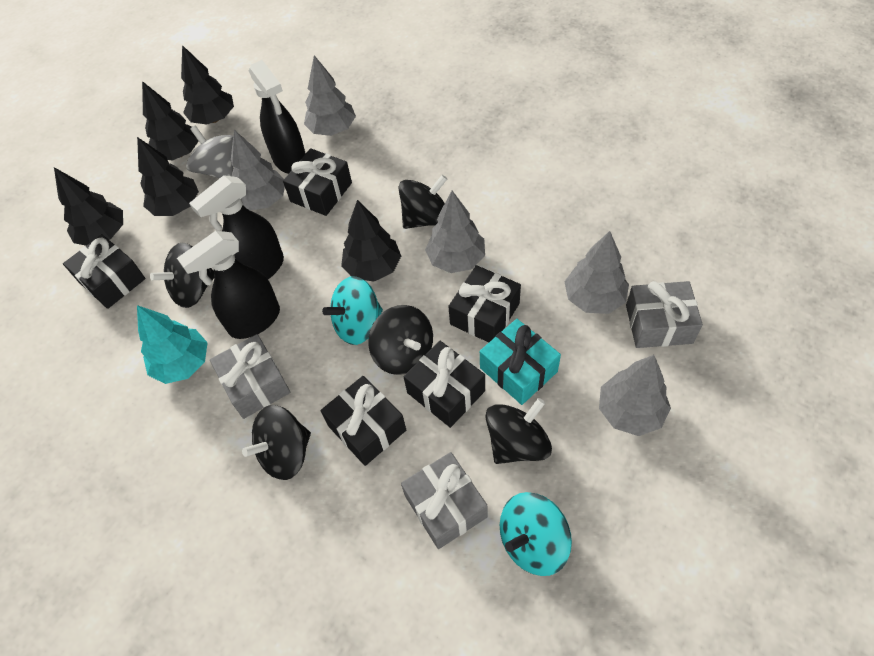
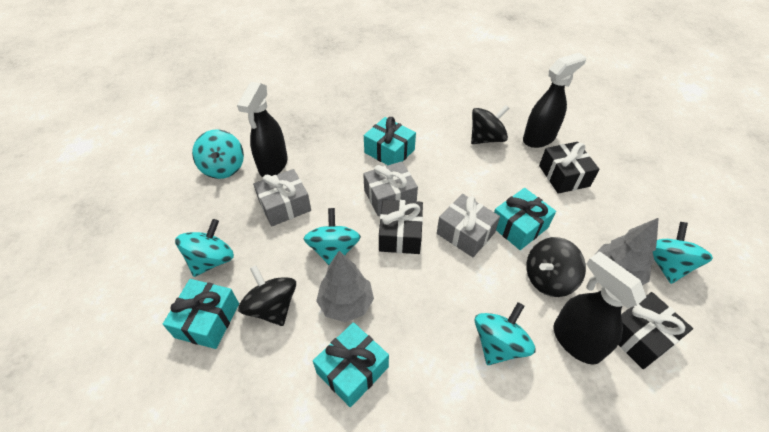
black gift: [63,234,146,309] [283,148,352,216] [321,376,406,466] [404,341,485,428] [448,265,521,343] = 5 -> [379,199,423,254] [539,142,599,194] [618,292,693,369] = 3
black spinning top: [150,243,215,308] [242,405,311,480] [369,305,433,375] [398,175,447,229] [486,398,552,464] = 5 -> [238,265,296,326] [471,105,509,144] [526,237,586,297] = 3
black tree: [54,167,123,246] [137,137,199,216] [142,81,199,160] [181,45,234,125] [341,200,401,282] = 5 -> none = 0
grey spinning top: [186,125,233,179] = 1 -> none = 0
grey tree: [231,130,285,210] [304,55,356,136] [425,191,485,273] [564,231,629,314] [599,355,671,436] = 5 -> [316,251,374,322] [595,218,659,285] = 2
turquoise gift: [480,319,561,405] = 1 -> [163,279,239,349] [313,322,389,407] [364,117,416,165] [494,188,556,250] = 4
turquoise spinning top: [322,276,383,345] [500,492,572,576] = 2 -> [175,219,234,277] [192,129,244,179] [304,208,361,265] [475,302,535,365] [653,222,713,284] = 5
turquoise tree: [137,305,208,384] = 1 -> none = 0

